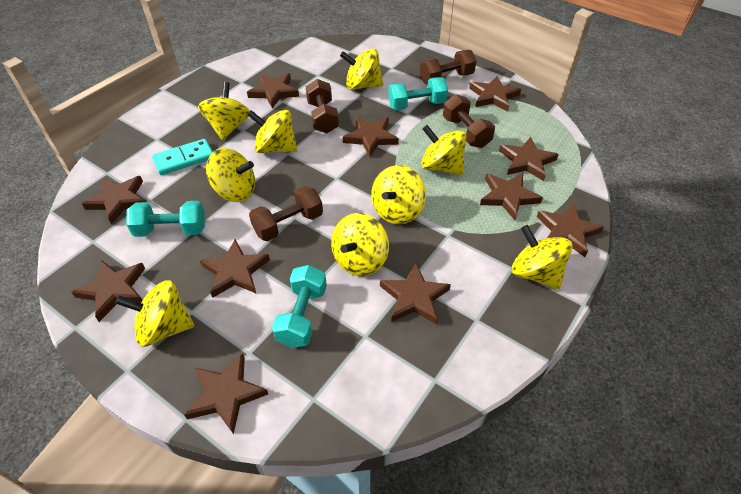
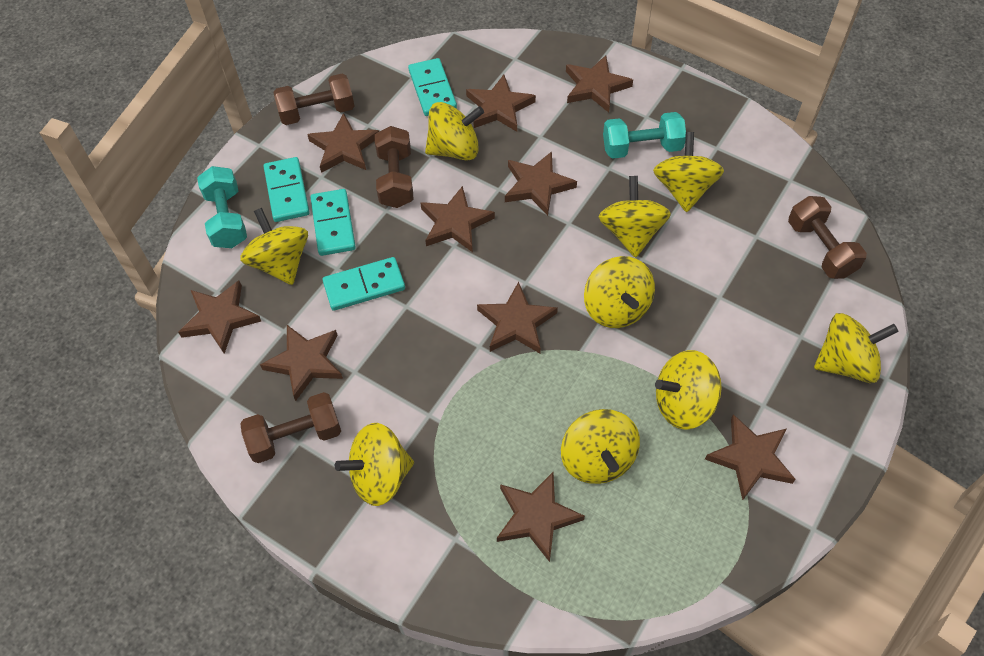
brown star: [71,260,145,322] [82,176,146,225] [184,353,268,434] [200,239,270,298] [247,73,299,108] [343,117,399,157] [380,262,451,325] [469,76,521,112] [480,173,543,220] [499,137,559,181] [537,203,604,257] = 11 -> [178,281,261,354] [260,325,343,401] [307,113,379,173] [420,186,495,252] [466,75,536,132] [477,282,558,353] [497,472,585,562] [505,151,577,216] [566,55,633,113] [705,414,796,500] = 10
turquoise domino: [152,139,213,175] = 1 -> [264,157,310,222] [311,189,356,256] [323,257,405,311] [408,58,457,116] = 4
turquoise dumbbell: [126,201,205,237] [272,265,327,348] [388,77,448,110] = 3 -> [197,166,247,248] [603,112,686,159] = 2

